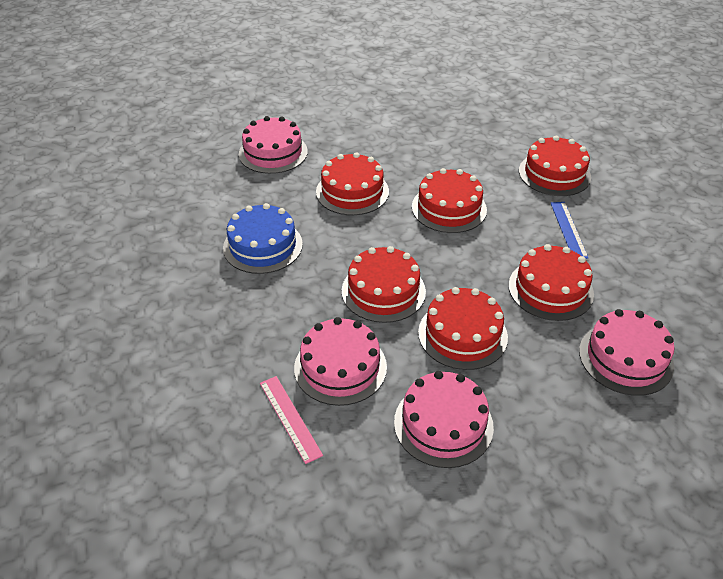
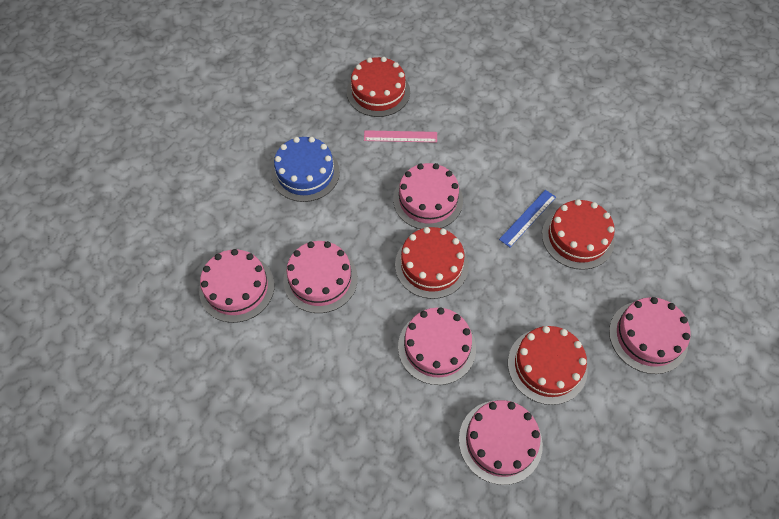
pink cake: [239,116,308,174] [294,317,387,406] [394,371,494,468] [579,309,675,396] = 4 -> [199,249,274,323] [283,241,358,313] [393,163,463,229] [398,307,476,385] [459,400,543,485] [609,297,691,374] = 6
red cake: [316,152,389,215] [342,246,426,323] [412,168,487,233] [418,287,508,370] [508,244,594,321] [519,136,591,196] = 6 -> [347,57,410,117] [395,227,468,299] [508,326,588,405] [542,199,615,270] = 4

